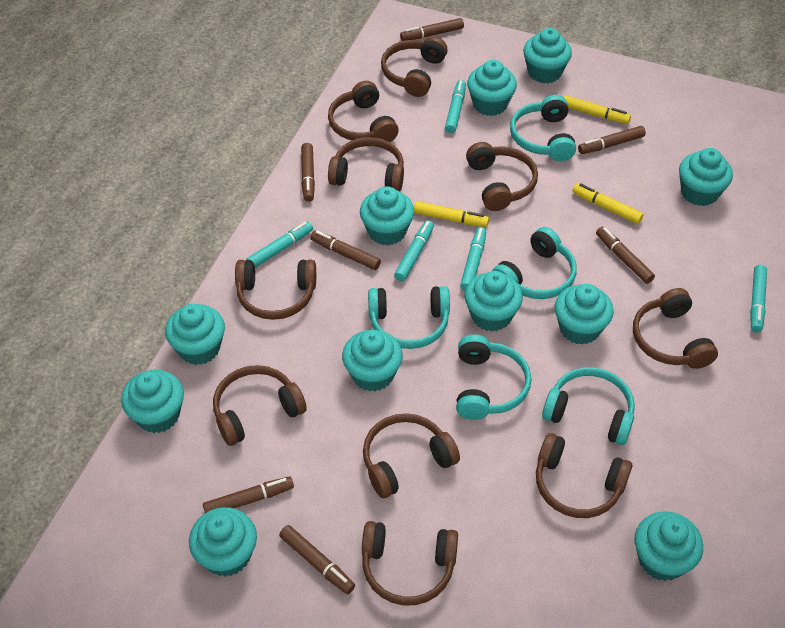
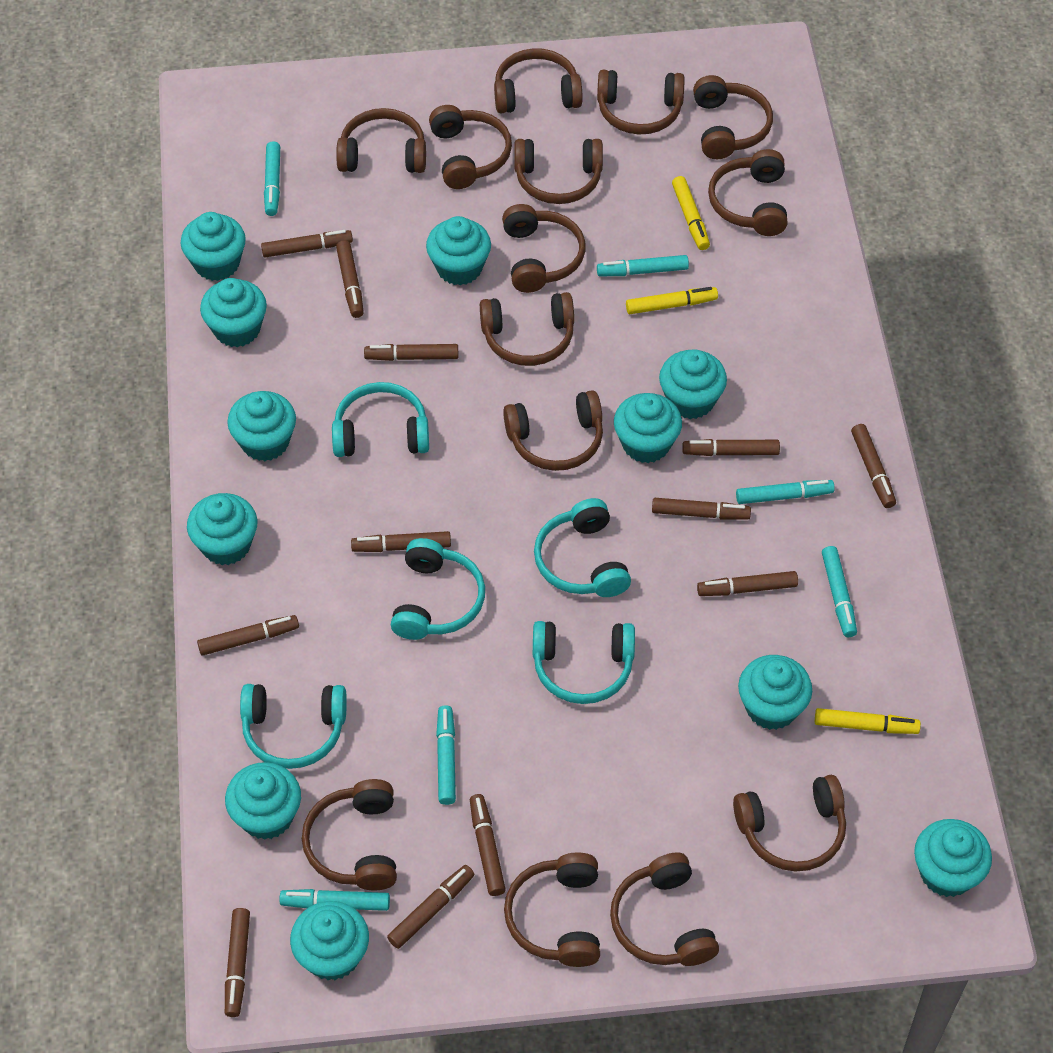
brown headphones: [213,365,307,446] [235,260,316,320] [328,81,399,142] [328,137,404,192] [362,521,458,605] [363,413,460,498] [381,36,448,97] [466,142,538,211] [536,433,632,518] [633,288,718,369] = 10 -> [302,779,397,890] [336,108,426,173] [429,105,512,189] [480,292,574,366] [494,48,583,113] [502,204,585,293] [503,390,603,471] [504,852,600,967] [515,139,603,204] [597,70,685,135] [610,852,719,966] [693,75,773,159] [708,149,788,236] [733,775,846,872] = 14
brown marker: [203,477,294,513] [279,525,355,594] [301,143,315,202] [310,230,381,270] [400,18,464,41] [578,126,646,154] [596,227,655,284] = 7 -> [197,615,299,656] [225,908,250,1017] [261,230,353,257] [336,240,364,318] [351,531,451,552] [364,344,458,361] [387,865,475,949] [470,794,506,896] [652,498,751,520] [682,439,780,456] [697,571,798,596] [851,424,896,508] = 12
turquoise marker: [246,221,313,268] [394,220,434,281] [445,80,466,133] [460,227,486,291] [750,265,767,332] = 5 -> [264,141,280,216] [279,889,390,911] [436,705,456,805] [597,255,689,276] [736,480,835,504] [822,546,857,637] = 6

